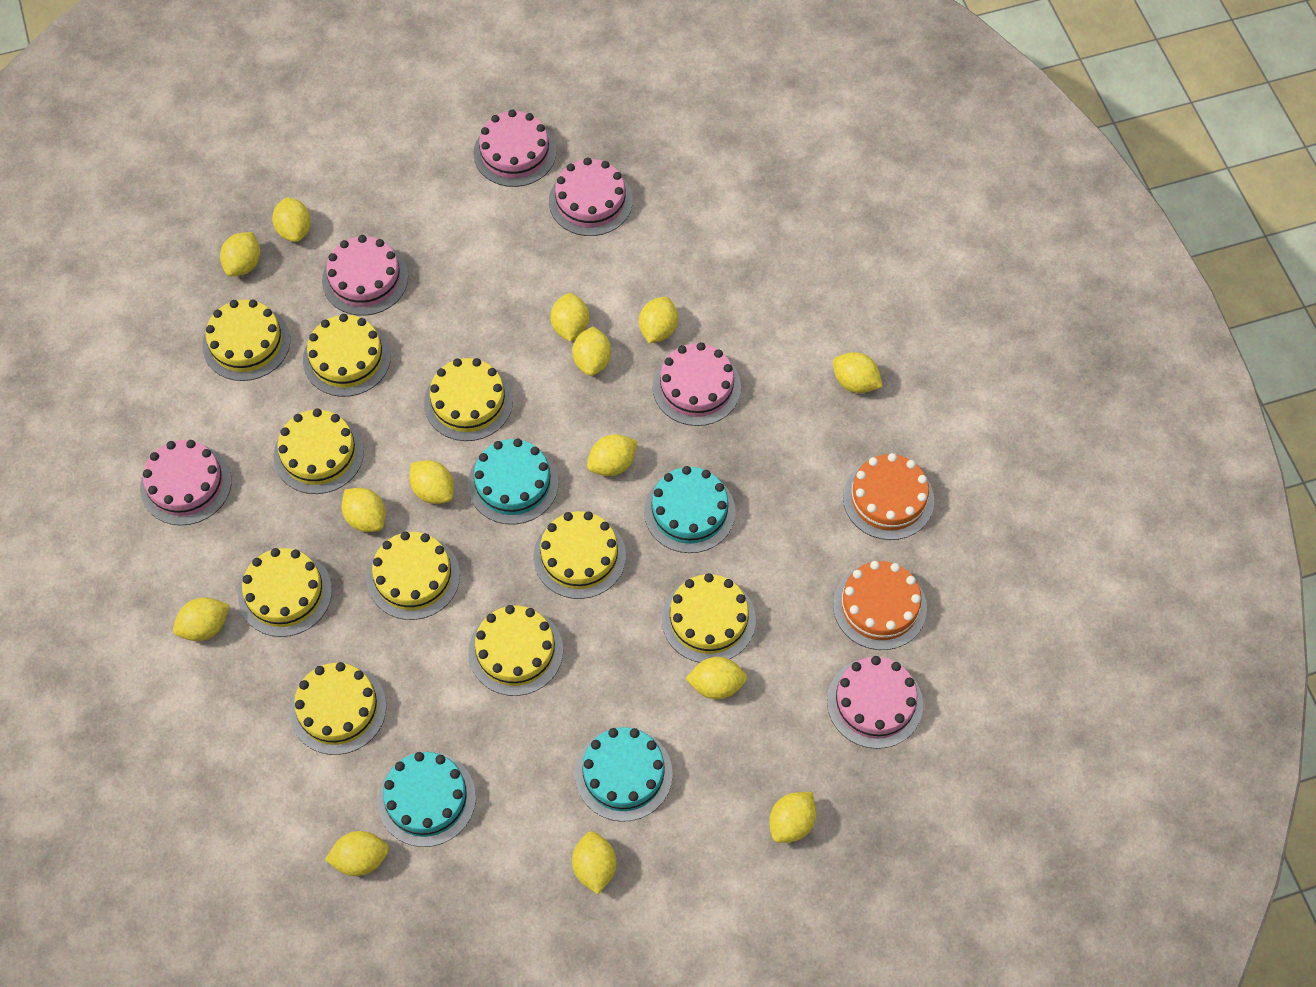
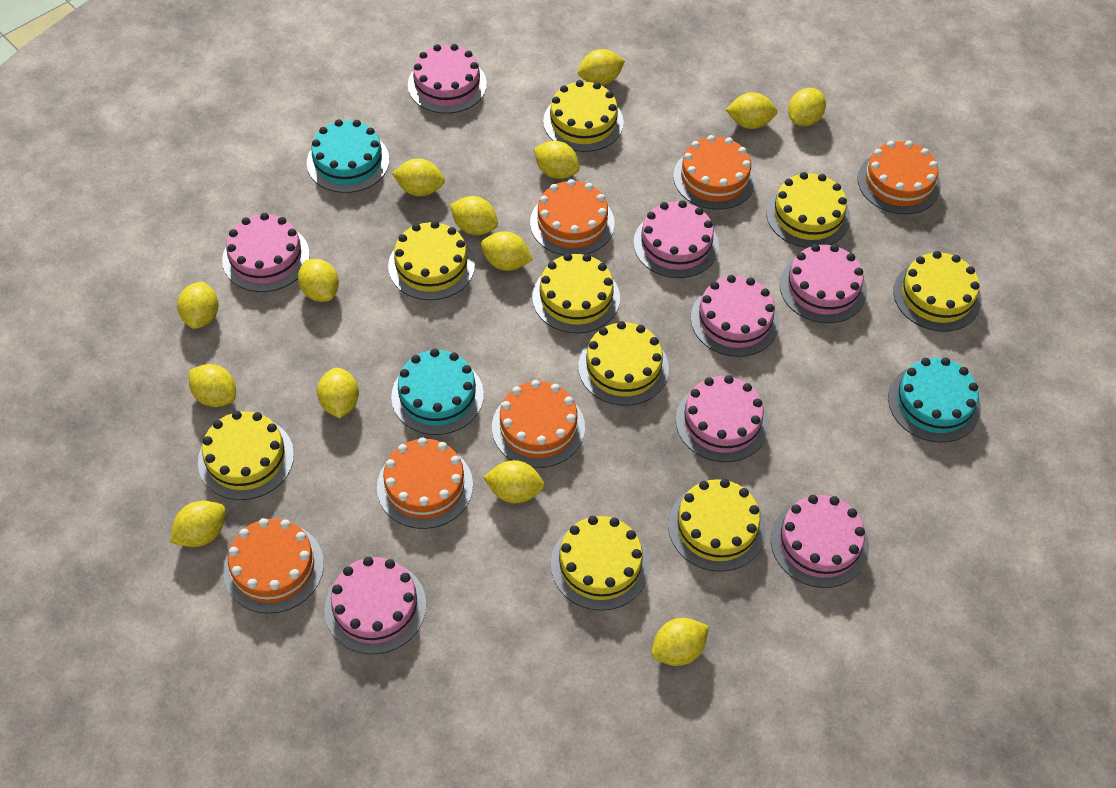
orange cake: [833,561,927,650] [843,453,934,540] = 2 -> [223,518,324,614] [377,437,473,529] [492,380,585,468] [530,179,615,255] [673,135,756,210] [858,141,941,214] = 6
pink cake: [140,440,232,525] [322,235,408,316] [473,110,556,187] [549,158,633,236] [653,342,741,426] [827,656,923,749] = 6 -> [222,213,310,292] [325,557,426,654] [408,44,487,114] [633,200,719,278] [676,375,769,462] [691,275,779,357] [771,495,869,588] [780,244,867,323] = 8
turquoise cake: [377,752,476,847] [468,438,559,525] [575,727,673,822] [644,466,735,553] = 4 -> [307,119,389,193] [391,349,484,435] [888,357,981,443] = 3
yellow cake: [202,300,290,381] [238,548,332,637] [273,409,364,494] [290,662,386,755] [303,314,391,397] [367,531,460,620] [424,358,513,441] [468,605,563,696] [533,511,626,599] [662,573,756,663] = 10 -> [198,411,294,500] [388,221,475,300] [532,253,620,333] [543,80,624,152] [551,516,650,611] [578,321,669,406] [668,479,766,572] [766,172,851,248] [893,251,981,331] = 9

